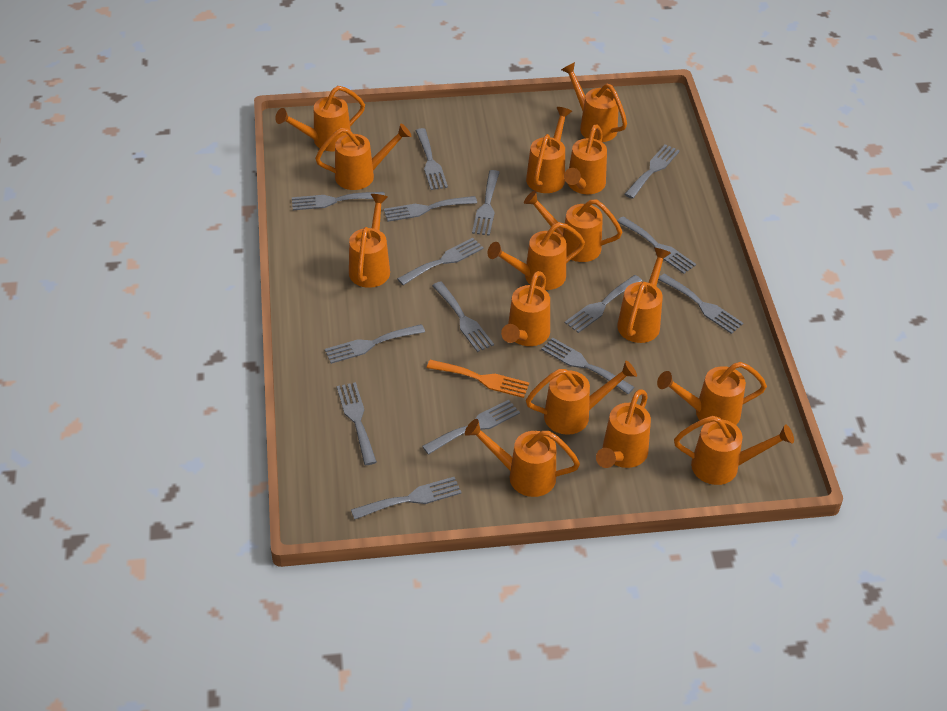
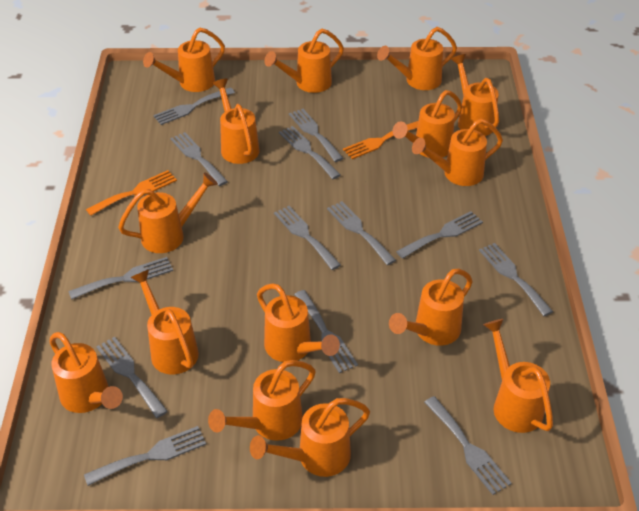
grey fork: [292,192,385,210] [325,324,425,364] [337,382,377,465] [351,477,462,520] [384,196,477,222] [397,238,484,285] [416,128,448,190] [422,400,520,455] [432,281,494,352] [472,170,500,236] [541,337,634,394] [565,275,642,333] [617,216,696,274] [624,144,680,199] [658,274,743,334] = 15 -> [68,257,173,300] [84,426,206,486] [96,337,168,418] [153,87,235,125] [170,132,228,186] [274,206,341,270] [279,126,341,179] [289,109,343,162] [294,290,358,373] [327,201,396,265] [396,211,483,259] [424,396,512,495] [479,243,553,316] = 13
orange fork: [427,360,529,398] = 1 -> [86,170,177,216] [343,121,418,159] = 2

